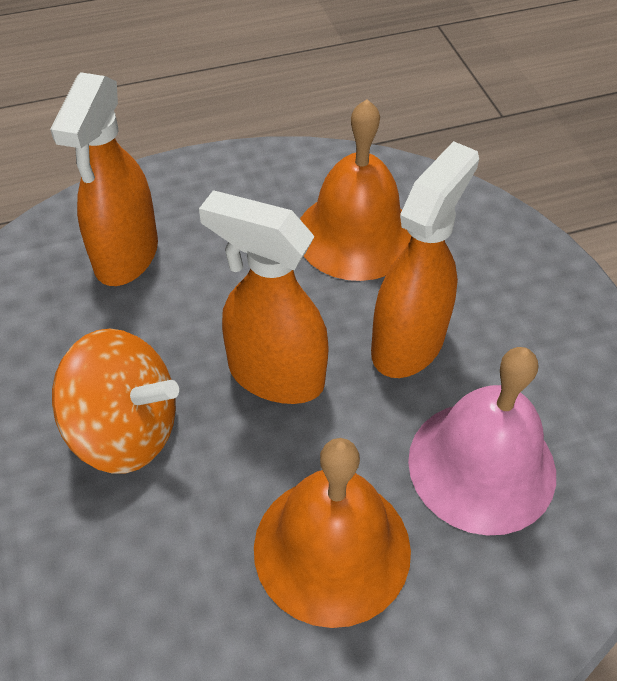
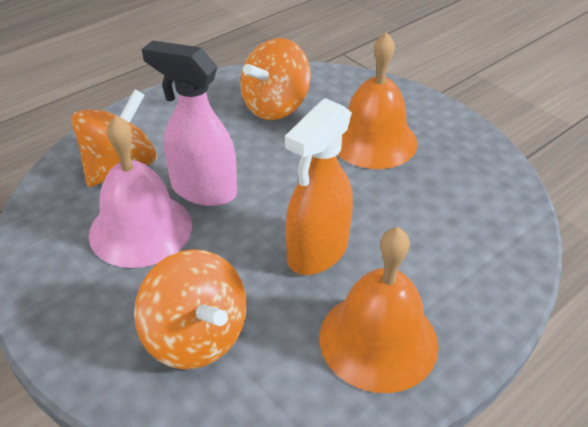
orange spinning top: [52,329,179,474] = 1 -> [71,89,157,187] [134,249,247,369] [240,38,311,120] = 3
orange spray bottle: [50,72,158,286] [199,190,329,404] [371,141,479,378] = 3 -> [285,98,353,275] = 1
pink spray bottle: none = 0 -> [142,41,237,206] = 1

